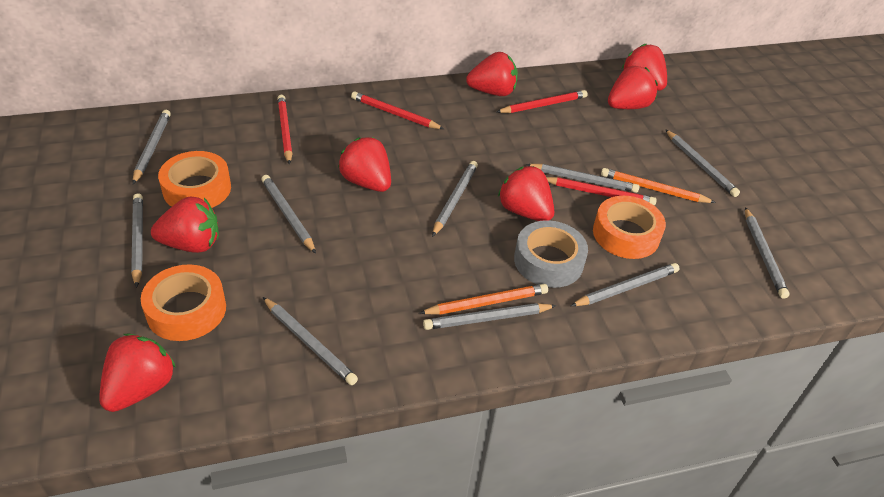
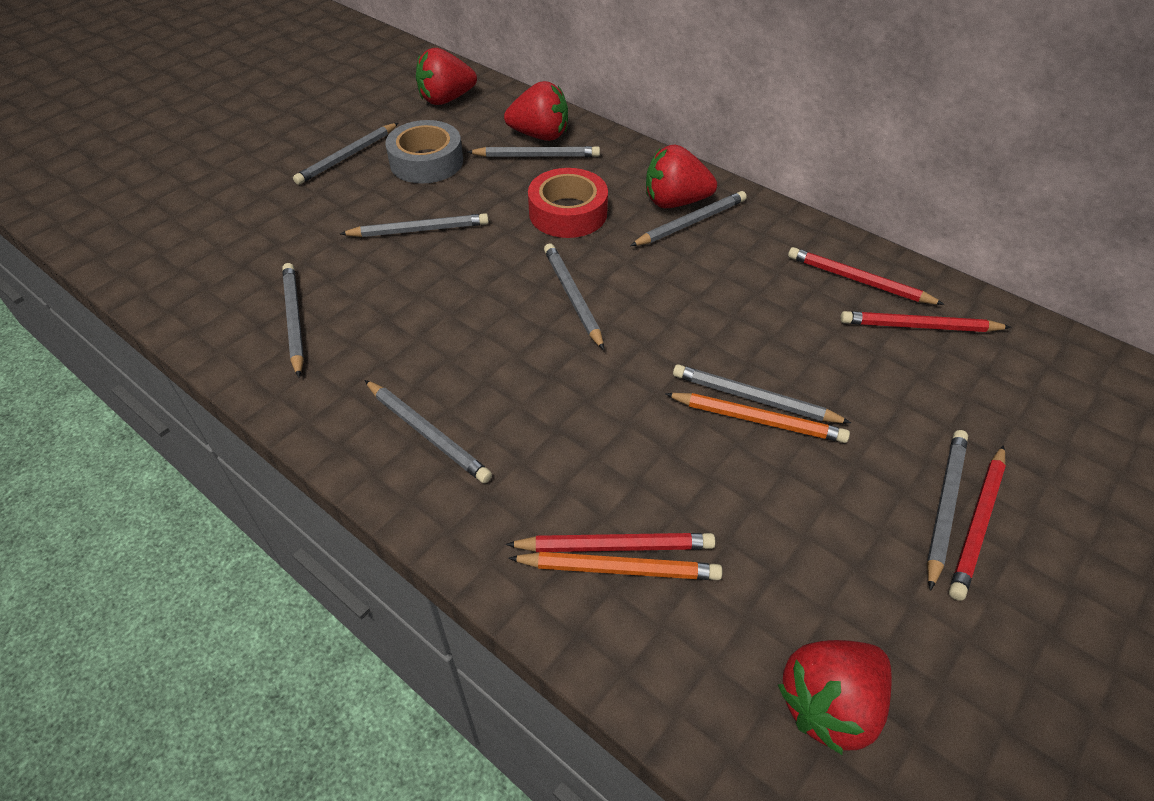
grey pencil: [131,193,143,288] [133,110,171,184] [261,175,316,254] [263,297,358,385] [423,303,557,330] [432,161,478,237] [526,164,639,193] [571,263,680,306] [665,129,740,197] [745,207,790,299] = 10 -> [282,263,304,378] [293,123,398,185] [340,213,489,237] [364,380,492,483] [468,146,600,157] [544,243,604,350] [630,191,747,246] [673,364,851,423] [927,430,968,591] = 9
orange tape: [141,264,226,341] [158,151,231,208] [593,196,666,259] = 3 -> none = 0
red strawberry: [99,334,176,412] [151,197,219,253] [338,137,391,192] [466,52,518,96] [498,166,554,221] [608,66,658,109] [622,44,667,91] = 7 -> [416,48,477,105] [504,81,568,141] [646,144,717,208] [778,640,892,755] = 4
red tape: none = 0 -> [528,168,608,238] = 1

